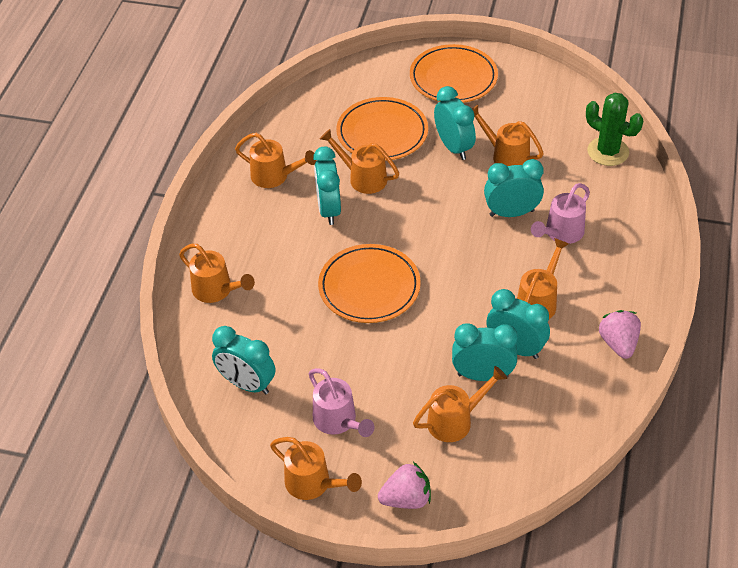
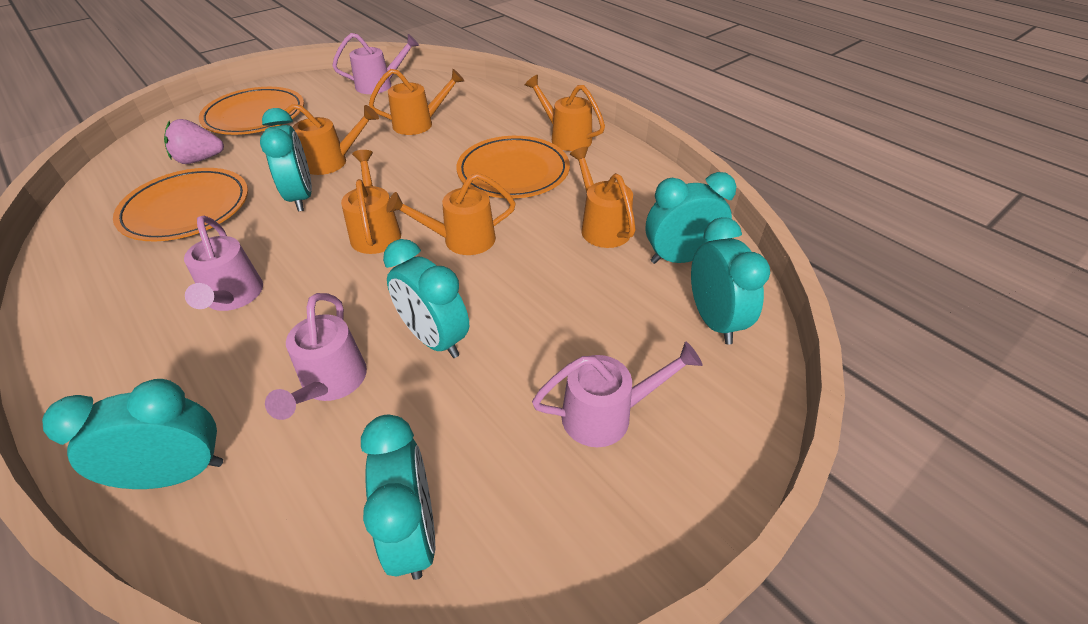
green cactus: [586,93,643,166] = 1 -> none = 0
orange watering can: [179,244,255,303] [235,133,317,188] [270,437,362,500] [320,129,399,194] [413,366,507,442] [472,105,544,166] [517,238,569,319] = 7 -> [275,104,379,175] [341,150,401,254] [369,69,464,135] [386,173,516,255] [525,75,605,151] [570,147,636,248] = 6
pink strawberry: [378,462,431,509] [599,310,641,359] = 2 -> [164,119,224,164] = 1
pink watering can: [309,368,374,437] [531,183,590,244] = 2 -> [184,215,263,311] [265,293,367,420] [332,33,419,94] [532,341,703,447] = 4

